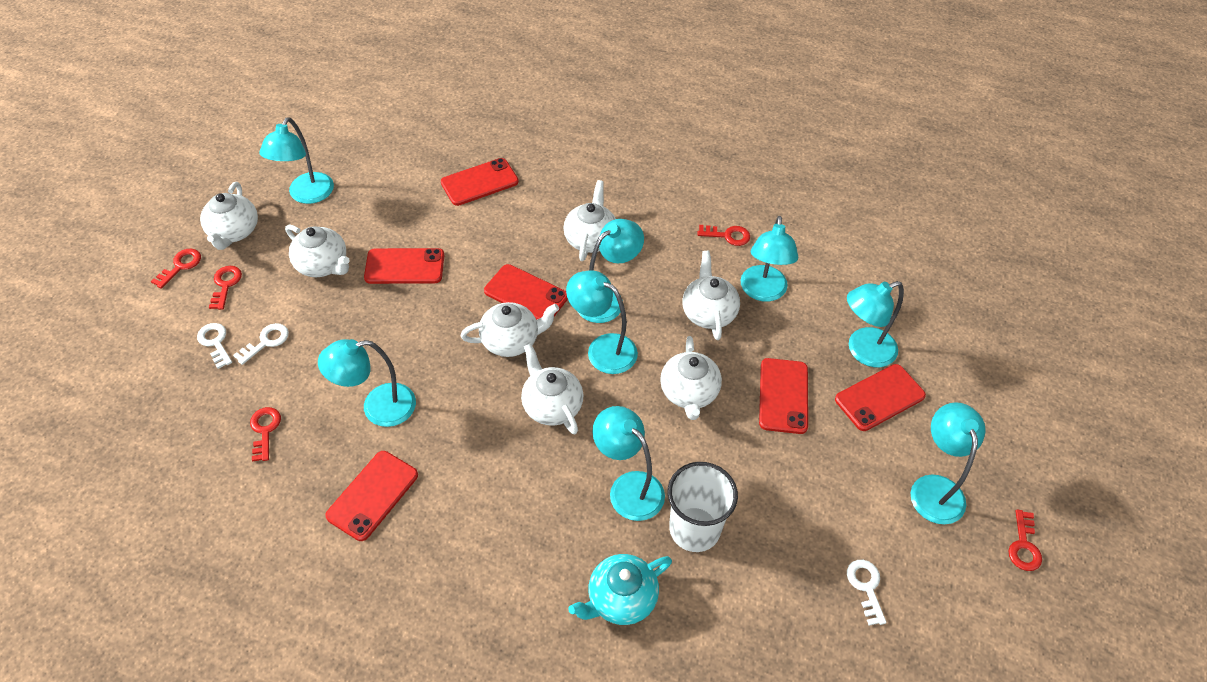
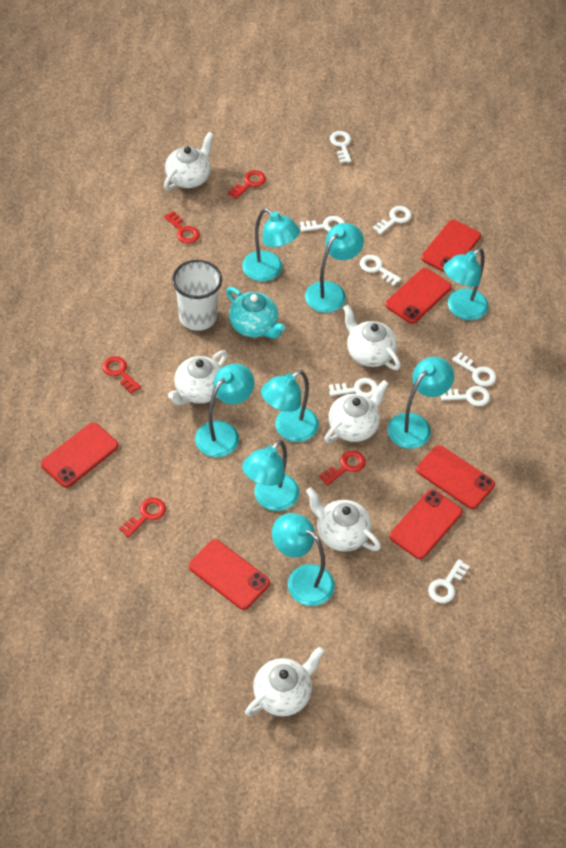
white key: [197,323,232,369] [233,323,289,365] [847,560,887,626] = 3 -> [300,216,345,232] [329,378,378,398] [330,131,352,163] [360,255,401,286] [372,206,412,235] [428,559,470,603] [441,386,490,406] [452,352,496,387] = 8
white teapot: [200,182,258,250] [285,225,350,277] [461,302,559,357] [521,343,584,434] [563,180,616,261] [660,336,722,420] [682,251,740,340] = 7 -> [164,132,214,190] [168,350,228,405] [245,646,324,716] [306,487,381,552] [324,380,389,443] [343,305,401,370] = 6

